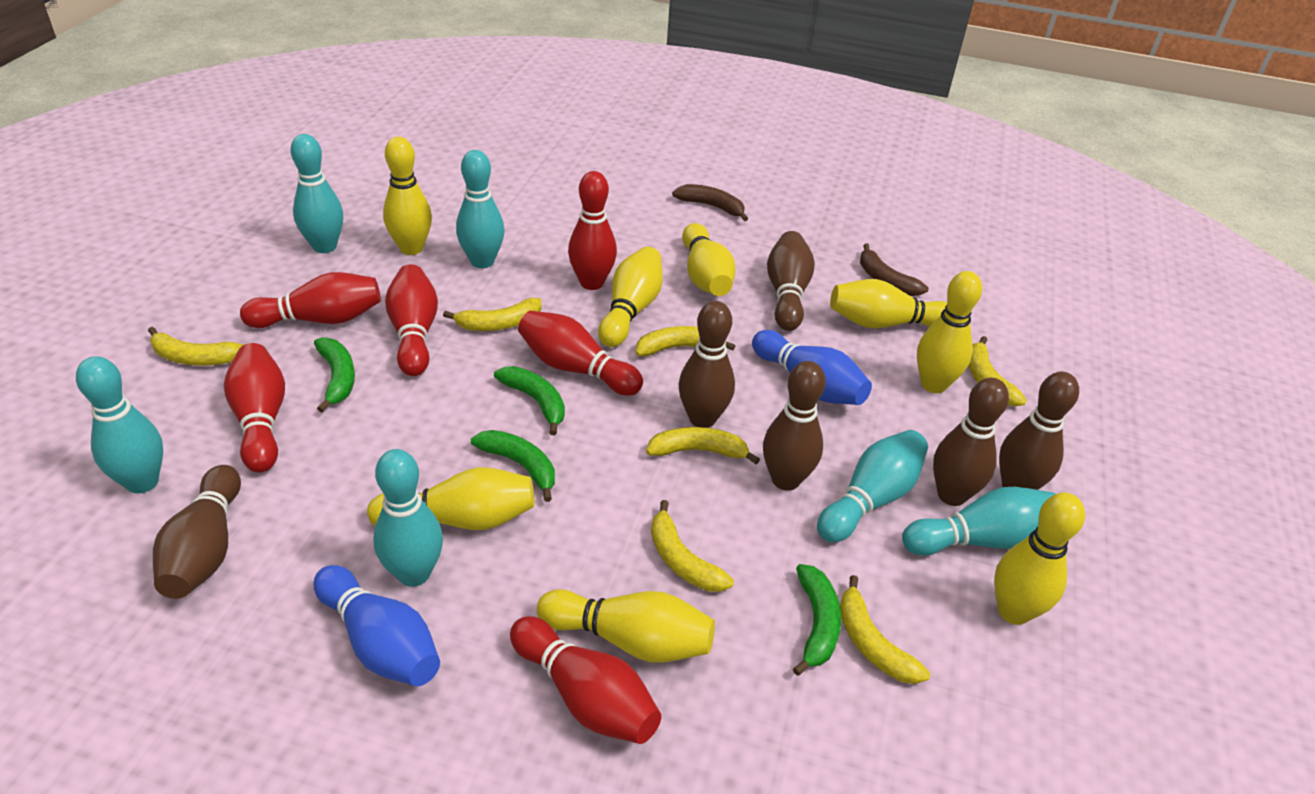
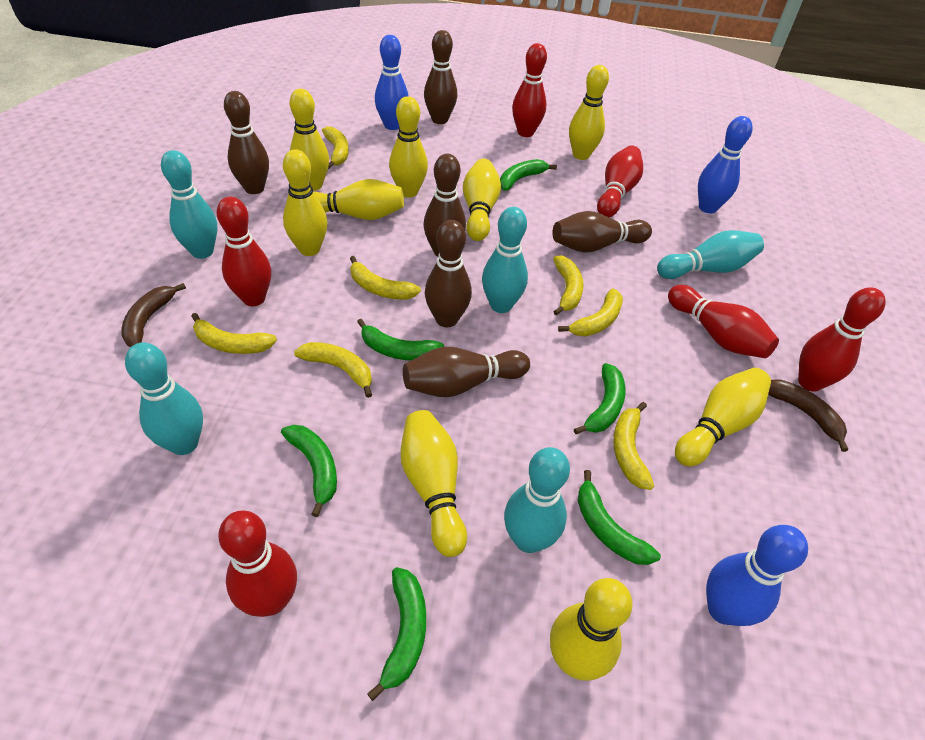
blue bowling pin: [313,565,440,686] [752,330,872,405] = 2 -> [375,35,408,130] [698,116,753,213] [706,525,808,626] = 3
green banana: [314,337,355,412] [471,430,555,502] [494,366,565,435] [793,564,841,676] = 4 -> [281,425,337,517] [357,319,444,360] [367,567,426,701] [500,159,557,191] [574,363,626,434] [578,470,661,565] = 6
turquoise bowling pin: [76,356,163,494] [290,134,343,253] [374,449,443,587] [456,150,505,268] [817,430,928,543] [902,487,1055,556] = 6 -> [125,342,203,455] [161,150,217,259] [482,207,528,313] [504,447,570,553] [657,230,764,279] = 5
yellow bowling pin: [367,467,535,530] [383,137,432,255] [537,589,715,663] [598,247,663,347] [682,223,736,296] [830,279,947,328] [917,271,982,393] [994,492,1085,625] = 8 -> [283,149,328,256] [290,89,329,191] [314,179,404,220] [389,96,428,198] [401,410,467,557] [463,158,501,241] [550,578,633,681] [569,65,609,160] [675,368,771,467] = 9

